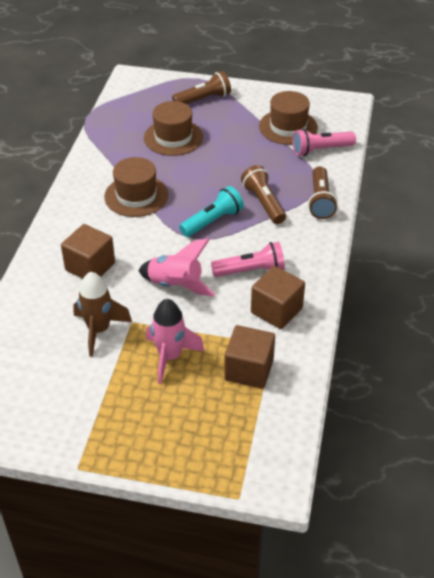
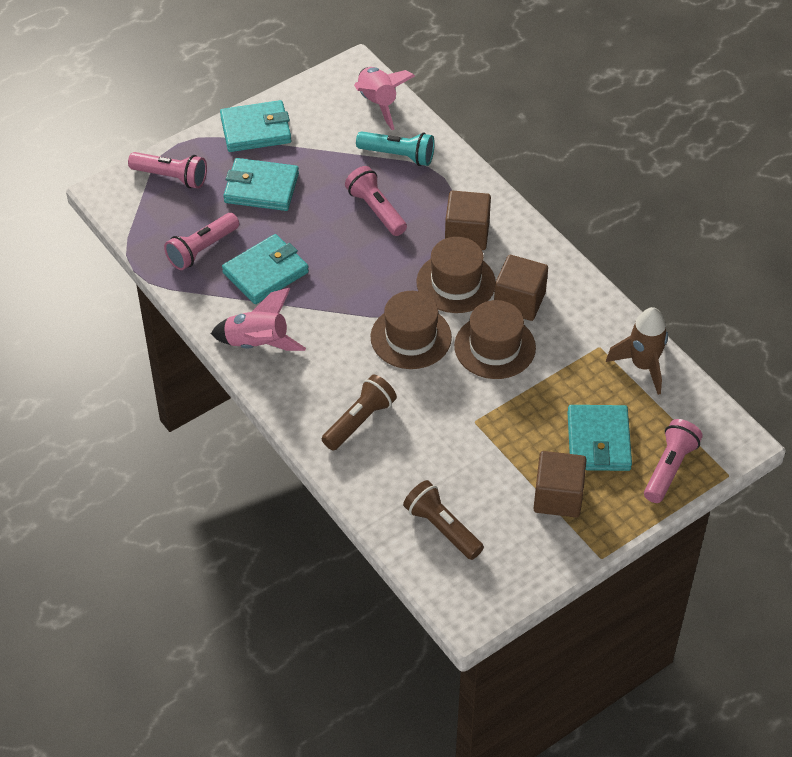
brown flashlight: [172,71,231,104] [241,165,286,224] [308,166,338,219] = 3 -> [322,375,397,451] [403,480,484,560] = 2
pink flashlight: [211,242,285,277] [292,129,356,156] = 2 -> [128,152,207,188] [164,213,239,270] [345,166,407,236] [644,419,703,503] = 4
turquoise wallet: none = 0 -> [220,100,291,152] [222,234,309,304] [223,158,299,211] [567,405,632,471] = 4

